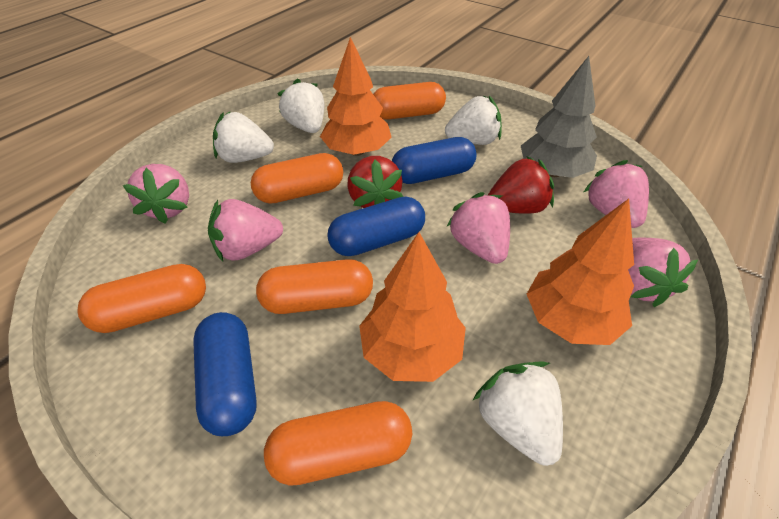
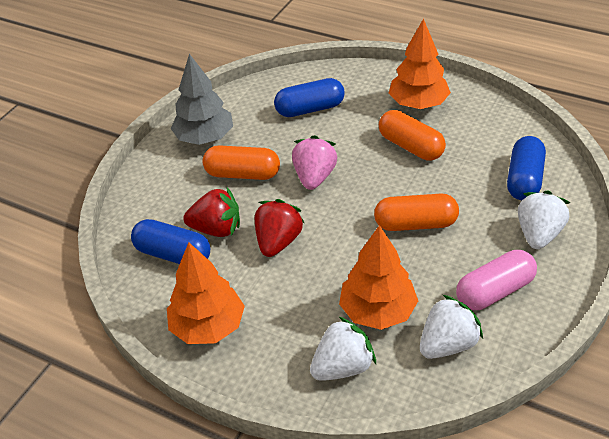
orange capsule: [78,264,206,333] [251,153,343,204] [256,259,373,314] [264,401,412,486] [373,82,446,120] = 5 -> [203,145,280,180] [374,194,459,231] [379,110,446,161] = 3
pink capsule: none = 0 -> [456,250,537,310] = 1
pink strawberry: [123,164,189,224] [208,199,283,262] [446,192,510,264] [584,160,649,228] [628,238,698,307] = 5 -> [292,135,337,190] = 1
white strawberry: [213,112,274,163] [277,78,324,133] [445,96,502,145] [473,361,563,466] = 4 -> [310,317,376,381] [420,295,483,359] [518,191,571,249] = 3

